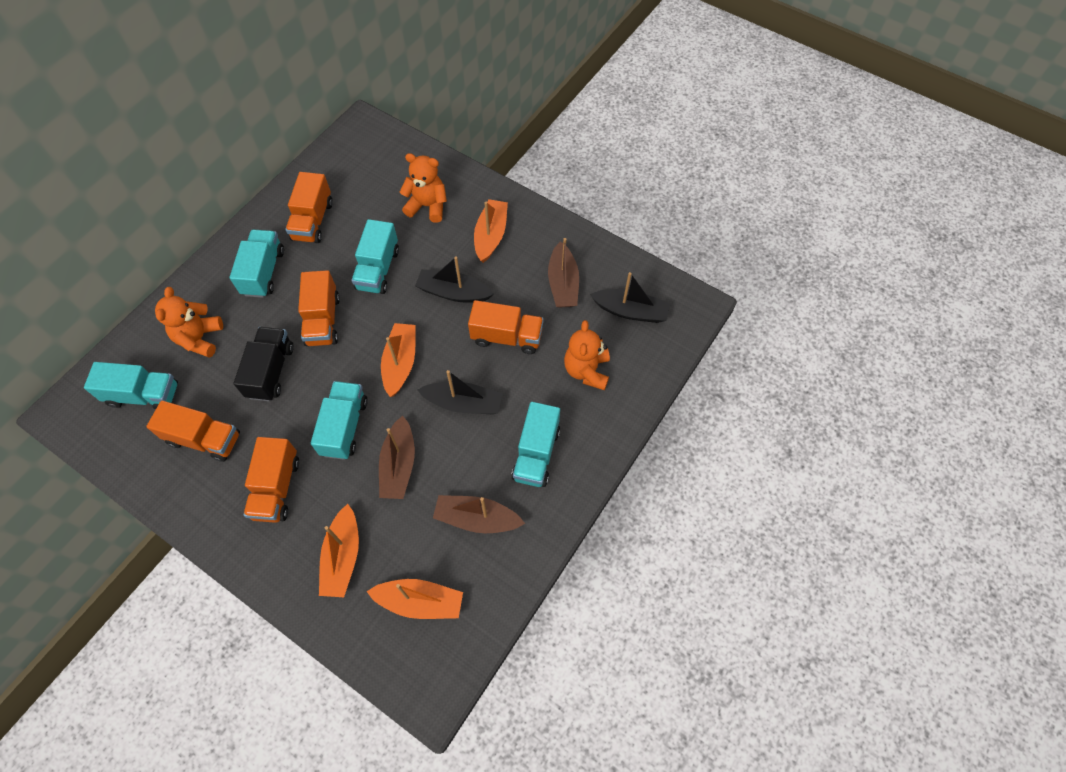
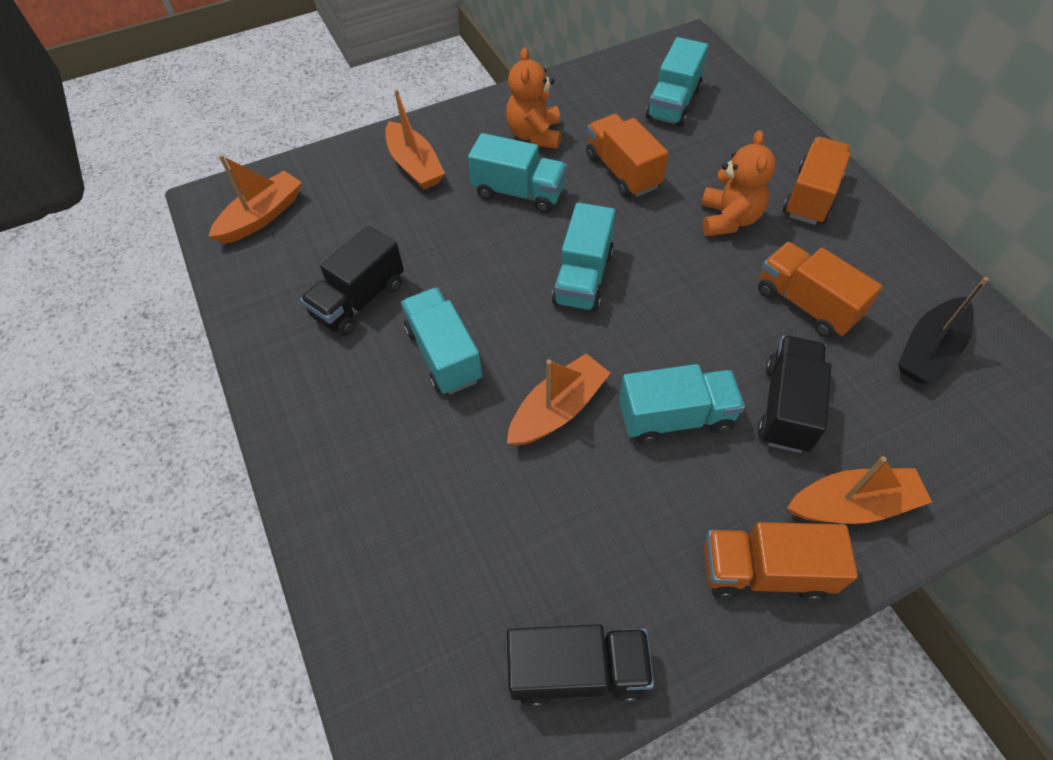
black boat: [415,256,494,303] [418,370,502,414] [590,272,670,323] = 3 -> [898,277,989,383] = 1
black truck: [233,327,294,401] = 1 -> [300,226,404,336] [507,624,654,707] [758,335,831,453] = 3
brown boat: [379,415,415,499] [433,495,525,533] [548,238,579,308] = 3 -> none = 0
orange teddy bear: [155,287,223,358] [400,153,447,223] [564,320,610,390] = 3 -> [506,47,561,149] [701,130,776,236] = 2
orange truck: [146,400,240,462] [243,437,299,523] [285,172,333,243] [298,270,340,346] [468,300,544,354] = 5 -> [586,114,668,197] [704,522,858,601] [758,242,883,338] [783,137,851,225] = 4

